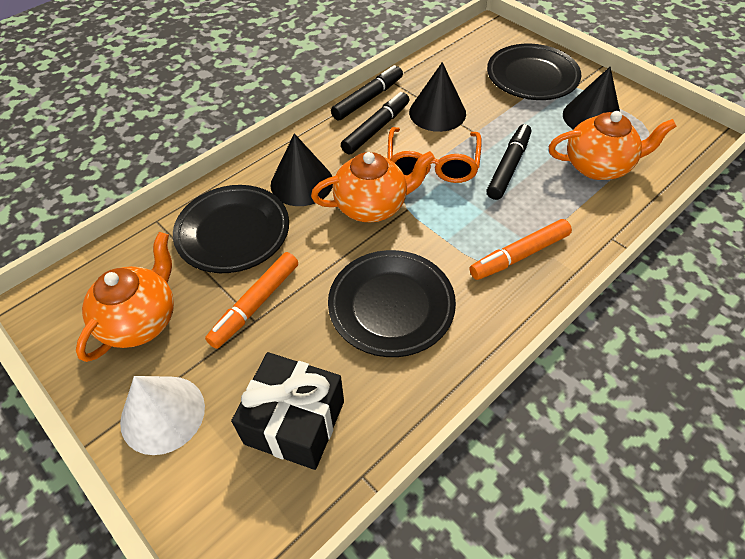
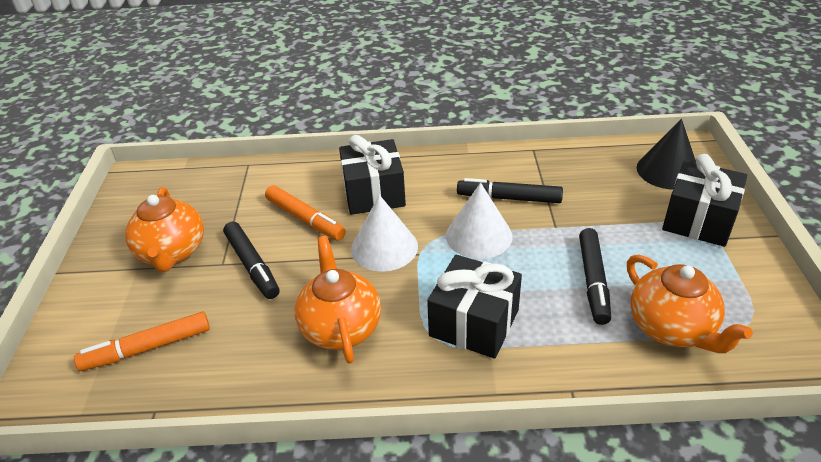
black cone: [271,133,333,206] [409,62,466,132] [563,67,620,130] = 3 -> [637,119,696,190] = 1
black gift: [231,352,344,470] = 1 -> [339,135,406,215] [427,255,522,359] [662,154,747,247] = 3
black plate: [173,185,289,273] [328,250,456,357] [487,44,581,100] = 3 -> none = 0
orange glasses: [387,127,482,183] = 1 -> none = 0
white cone: [120,376,205,455] = 1 -> [351,195,418,272] [446,183,513,259] = 2

